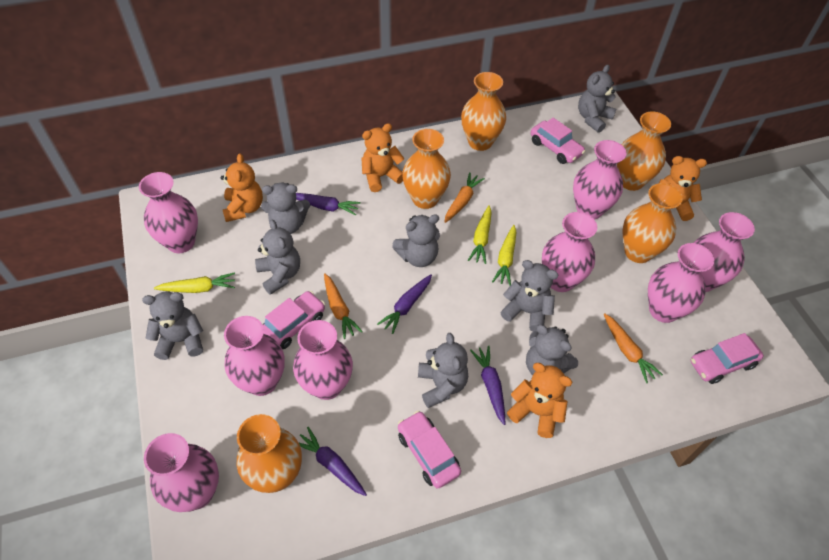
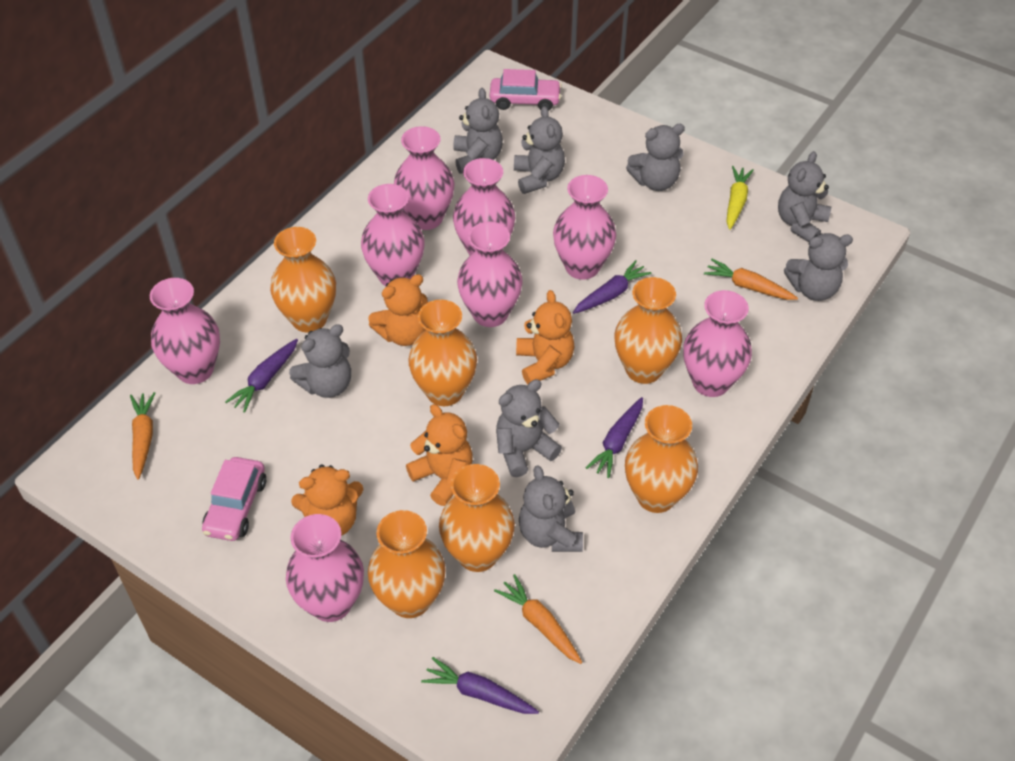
orange vase: [237,414,302,493] [402,129,451,209] [461,72,506,151] [617,111,671,191] [622,183,683,263] = 5 -> [270,227,336,332] [368,510,446,618] [408,300,477,406] [439,464,515,572] [614,277,682,384] [625,405,698,513] = 6
pink car: [263,291,325,349] [398,411,461,489] [531,118,586,164] [691,333,764,384] = 4 -> [202,457,266,541] [490,69,562,111] = 2
yellow carrot: [154,272,235,293] [468,205,492,264] [492,225,516,286] = 3 -> [726,166,754,230] = 1

